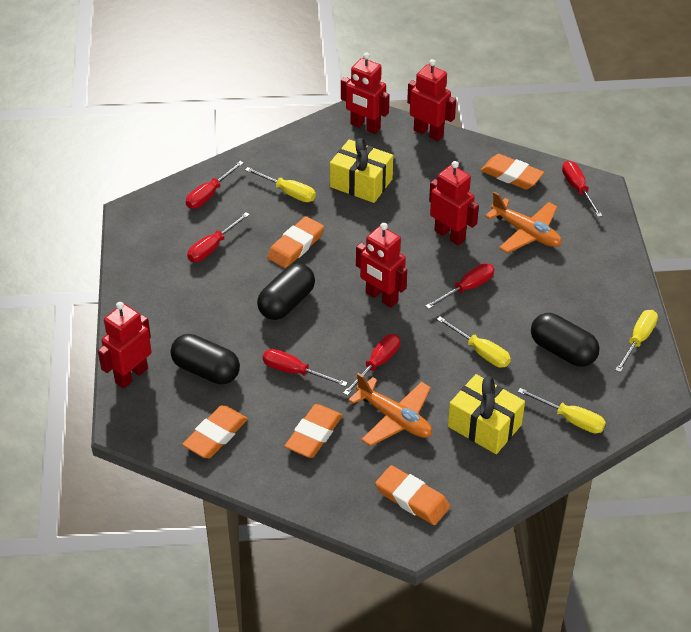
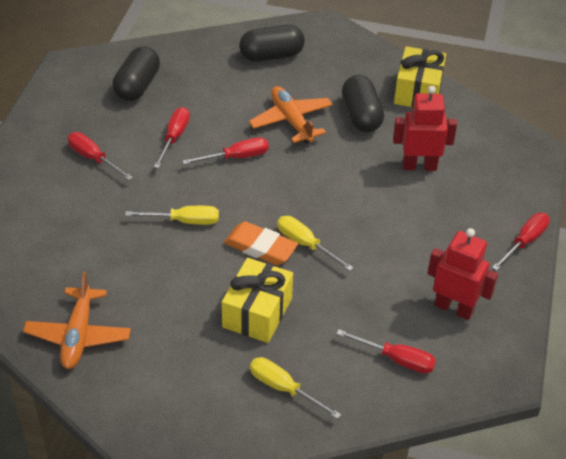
orange eraser: [182,405,248,458] [267,216,324,268] [285,404,343,458] [375,465,450,525] [481,154,544,189] = 5 -> [224,221,298,265] = 1
red robot: [98,302,152,389] [341,53,389,134] [356,223,407,308] [407,59,456,141] [429,161,479,246] = 5 -> [393,86,457,171] [427,228,498,320] = 2
red screwdriver: [186,161,244,209] [187,212,250,262] [263,349,348,387] [343,334,400,396] [426,263,494,309] [562,161,602,217] = 6 -> [68,132,133,180] [154,107,190,168] [182,137,269,164] [336,329,436,374] [492,213,550,271] = 5
yellow screwdriver: [245,167,316,202] [436,316,511,367] [518,388,606,433] [615,310,658,372] = 4 -> [125,206,219,225] [250,357,341,419] [277,216,354,271] = 3

